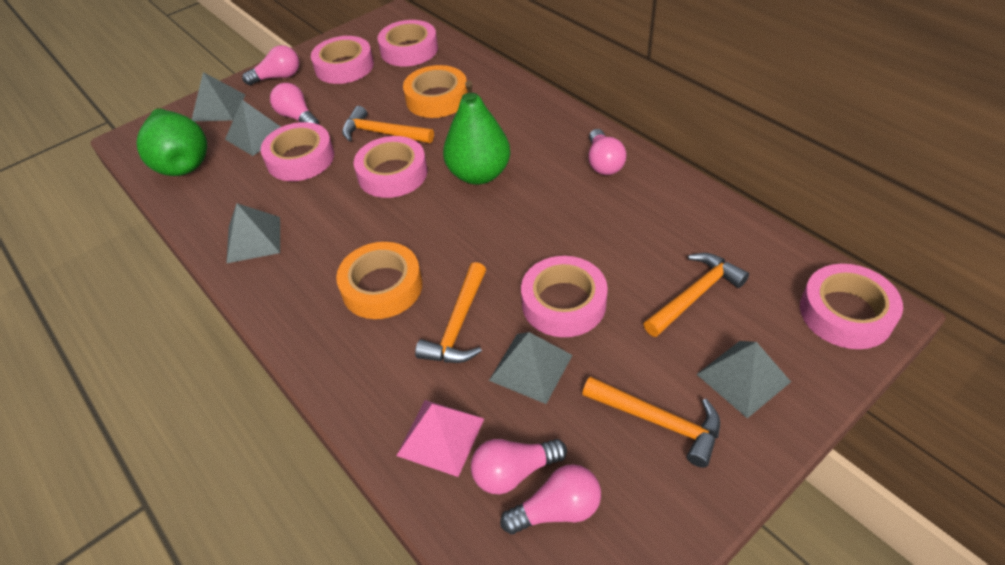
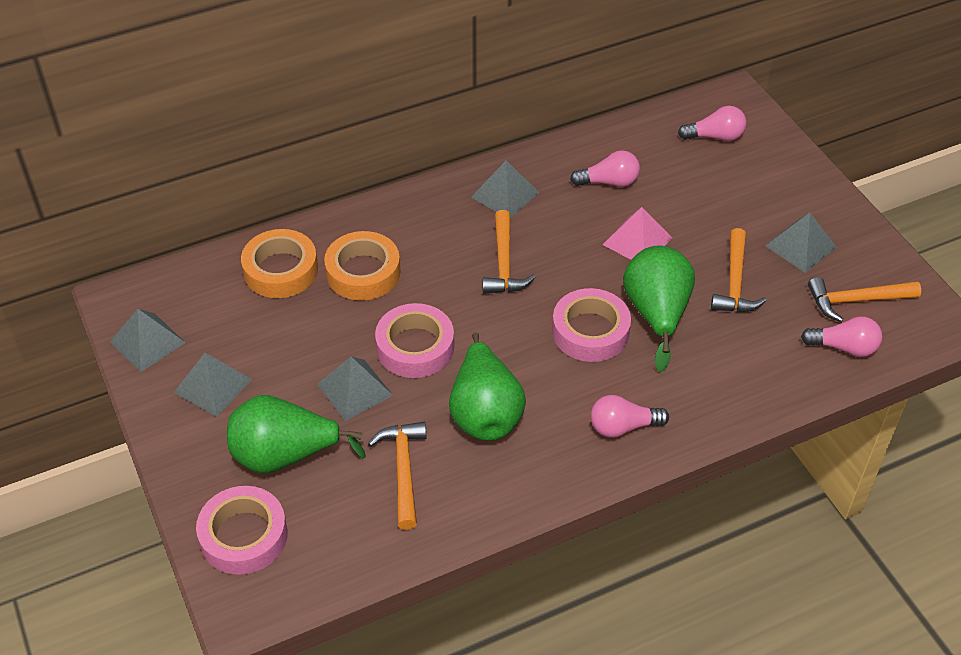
green pear: [137,108,207,176] [443,81,510,185] = 2 -> [227,395,366,474] [449,332,526,441] [623,246,695,372] = 3
pink light bulb: [242,45,299,85] [270,83,319,125] [471,439,567,494] [500,464,601,534] [588,129,626,175] = 5 -> [570,150,640,187] [591,395,669,438] [678,106,747,141] [801,316,883,357] = 4
pink tape: [261,122,334,181] [311,36,374,84] [354,136,427,198] [377,20,438,66] [521,256,608,337] [800,264,903,349] = 6 -> [196,486,288,575] [375,303,454,378] [552,288,631,362] = 3

